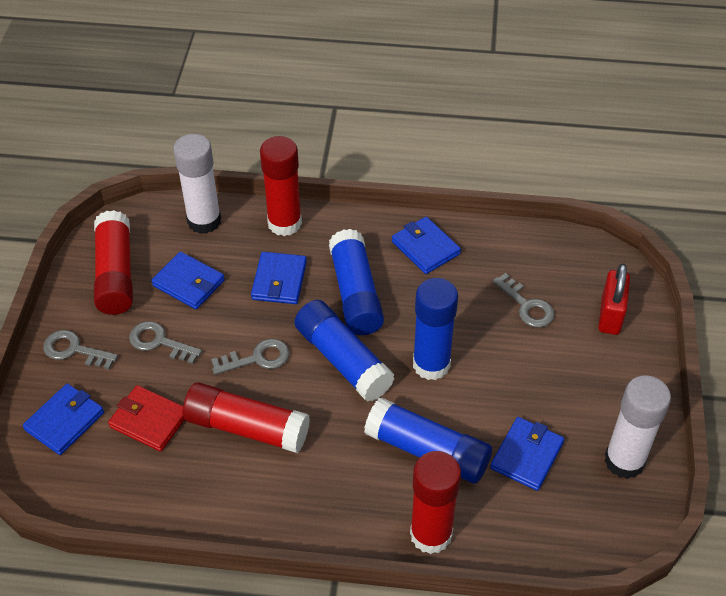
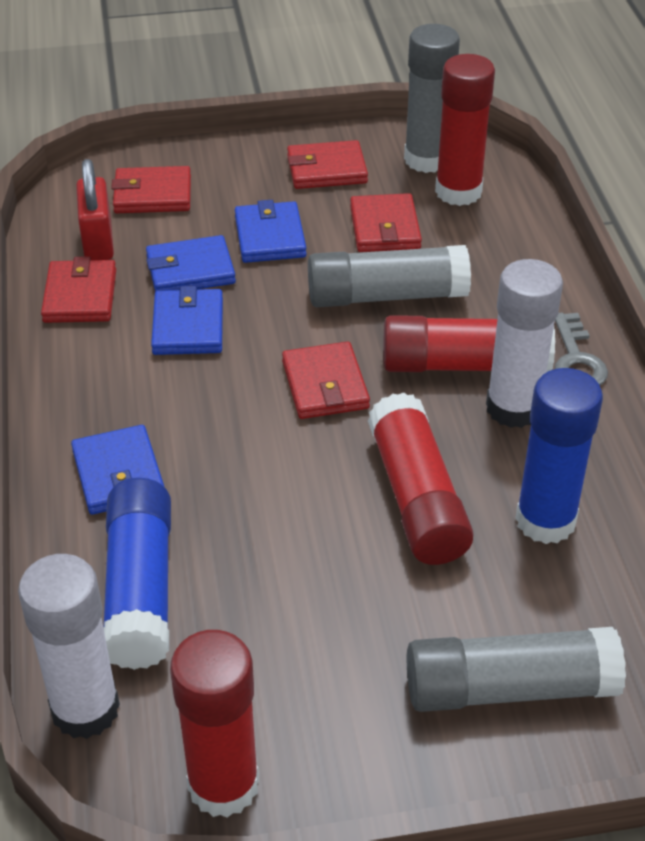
blue glue stick: [294,300,395,402] [329,229,384,335] [364,397,492,484] [413,278,458,380] = 4 -> [103,478,171,670] [515,368,603,544] = 2
blue wallet: [23,384,104,455] [151,252,225,309] [251,252,307,304] [392,217,461,274] [490,417,564,491] = 5 -> [71,425,164,515] [146,235,236,292] [151,286,223,355] [235,200,306,263] = 4
grey glue stick: none = 0 -> [308,245,471,307] [404,24,460,173] [407,627,626,712] = 3
grey key: [43,330,118,370] [129,321,202,364] [211,339,290,375] [493,273,555,328] = 4 -> [555,313,608,385] = 1
red wallet: [108,385,184,452] = 1 -> [41,256,116,323] [111,166,191,213] [282,341,370,419] [287,140,368,189] [350,193,422,252] = 5

